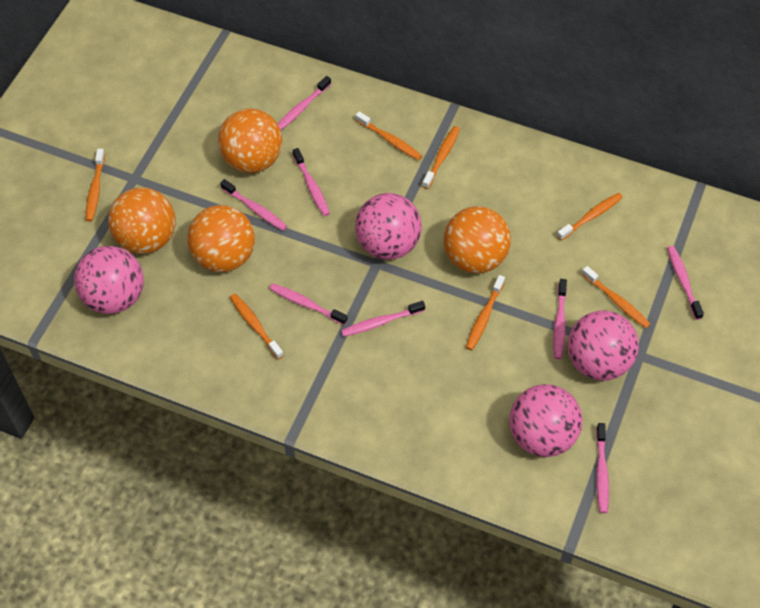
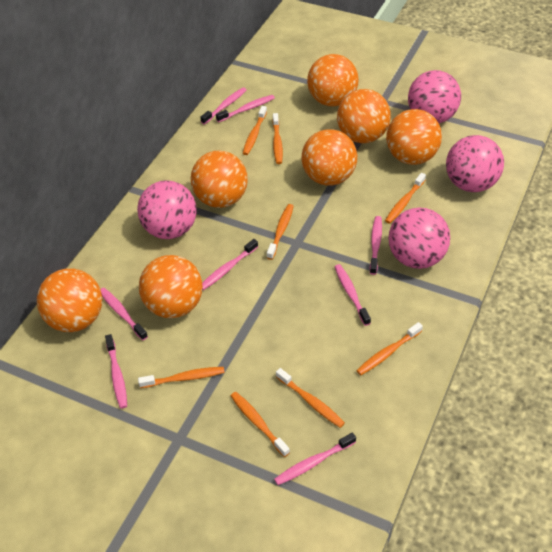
orange ball: [108,188,176,254] [187,205,255,272] [218,109,282,173] [444,206,511,274] = 4 -> [37,268,102,332] [139,255,203,318] [191,150,248,208] [302,129,357,186] [307,54,359,106] [337,89,391,143] [386,109,442,165] = 7
orange toothbrush: [86,149,105,221] [230,294,284,359] [356,111,422,160] [422,126,460,189] [466,275,505,350] [557,193,623,241] [582,266,650,328] = 7 -> [138,367,225,388] [231,392,290,457] [243,106,267,155] [267,204,294,260] [272,113,283,164] [276,368,345,428] [356,322,423,375] [385,173,426,224] = 8

